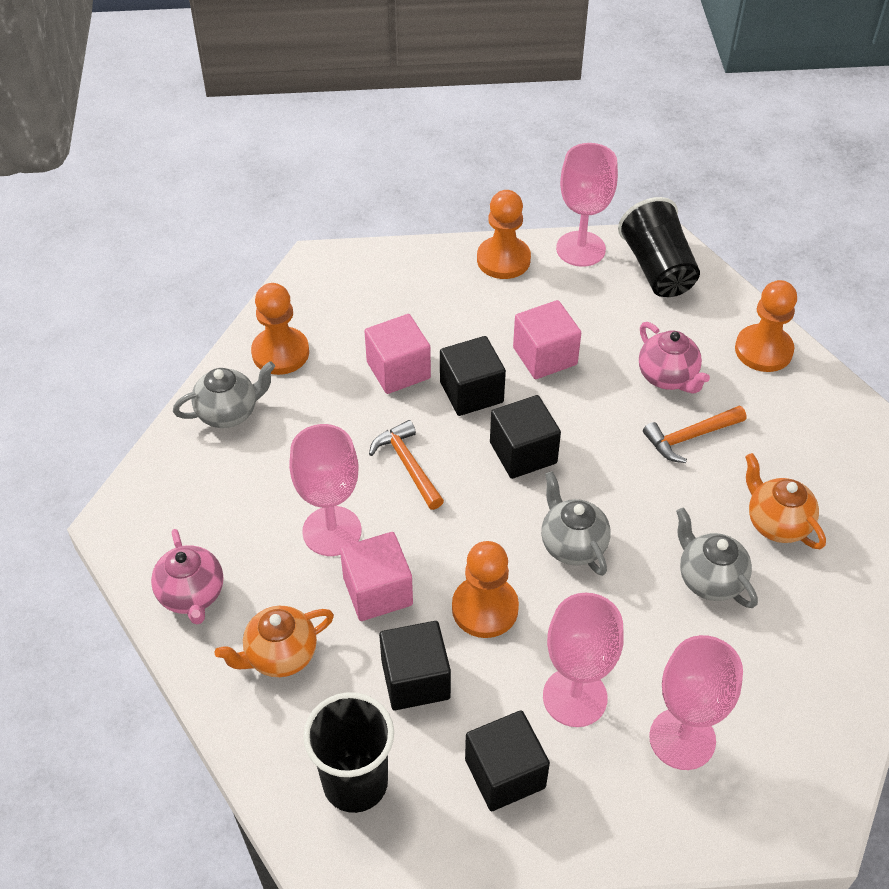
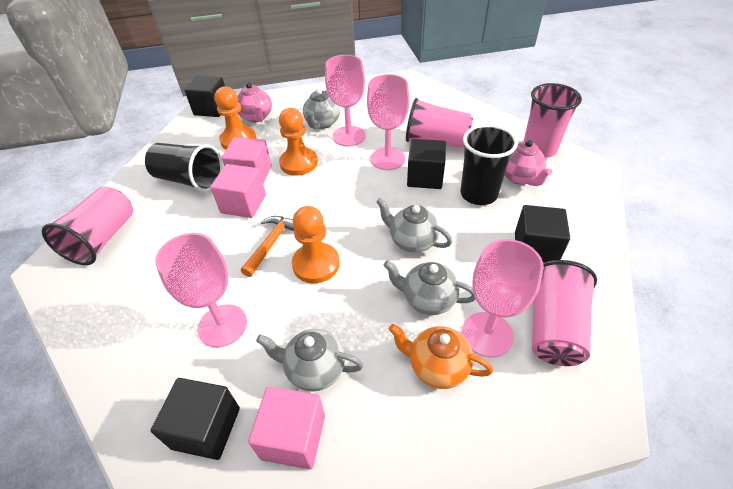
grey teapot: [173,361,275,428] [541,471,611,576] [676,508,758,608] = 3 -> [256,329,363,391] [303,88,340,129] [376,198,452,253] [384,261,475,315] = 4
orange hammer: [369,420,444,510] [643,406,746,463] = 2 -> [241,216,294,277] = 1
orange pawn: [251,283,309,375] [452,541,519,638] [477,190,531,279] [735,280,797,372] = 4 -> [214,86,256,149] [279,108,318,176] [292,206,340,283] = 3
orange teapot: [215,606,334,677] [745,453,826,549] = 2 -> [389,324,493,389] = 1
pink cup: none = 0 -> [42,186,133,265] [406,98,473,148] [523,83,582,158] [532,260,597,366] = 4

